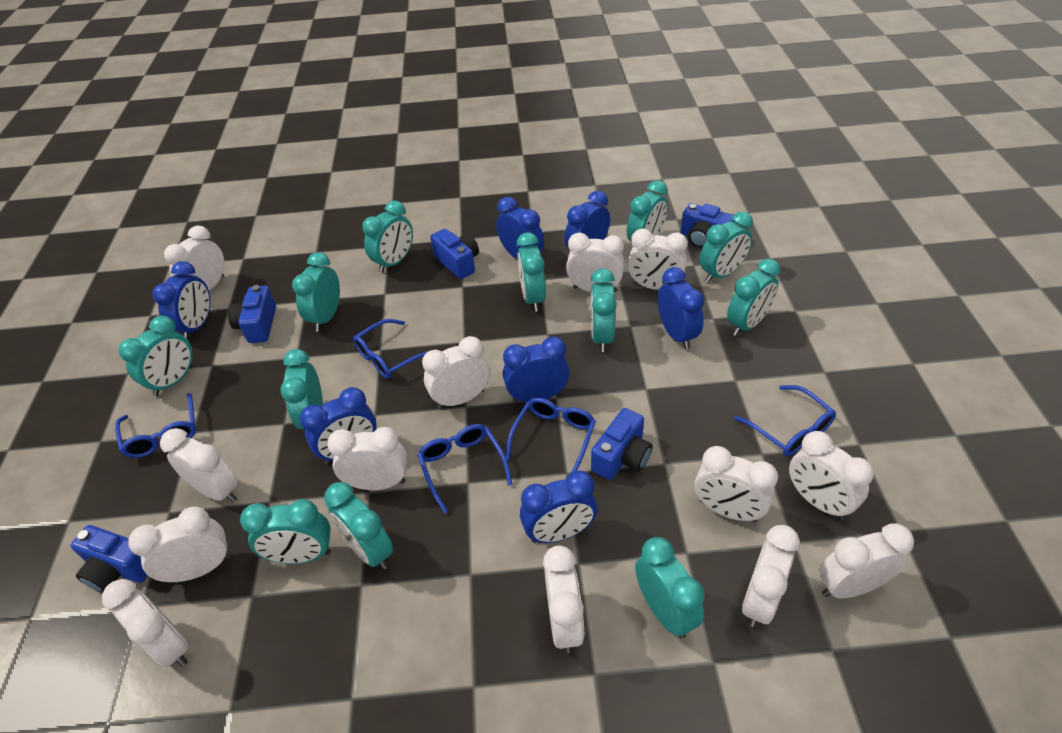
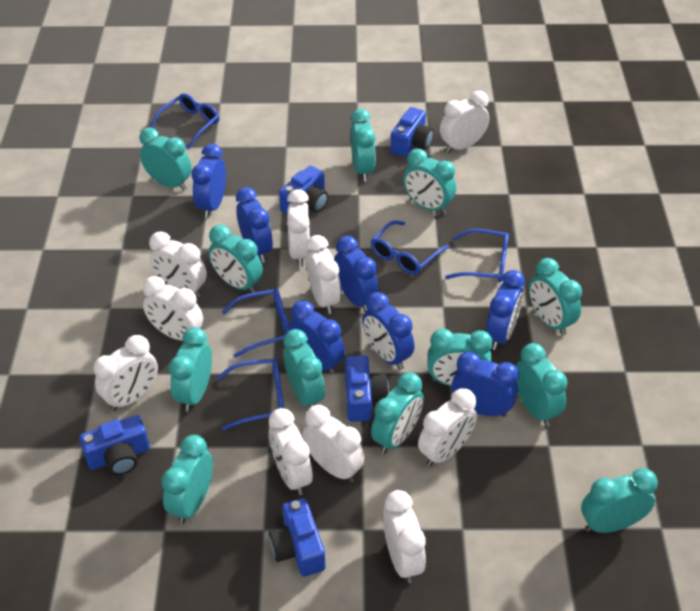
white clock: [102,579,189,667] [128,507,230,582] [160,428,238,502] [164,226,224,290] [327,427,407,490] [422,336,490,409] [543,546,584,653] [566,233,625,292] [628,229,688,290] [694,446,778,522] [742,525,800,627] [789,431,874,520] [819,524,914,599] = 13 -> [93,335,158,411] [143,276,203,340] [149,232,207,298] [269,408,313,495] [287,189,310,267] [302,405,365,482] [306,235,341,314] [383,490,426,583] [418,388,477,467] [440,91,489,153] = 10

